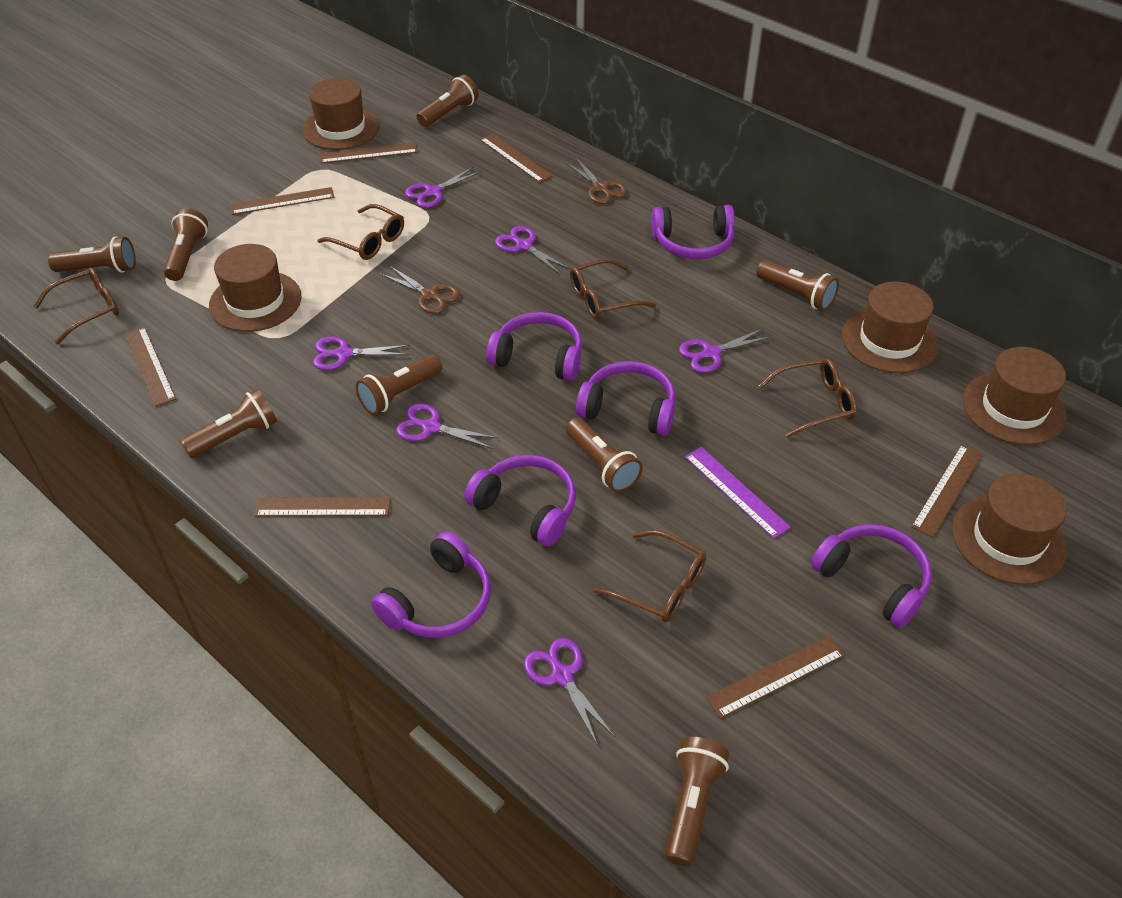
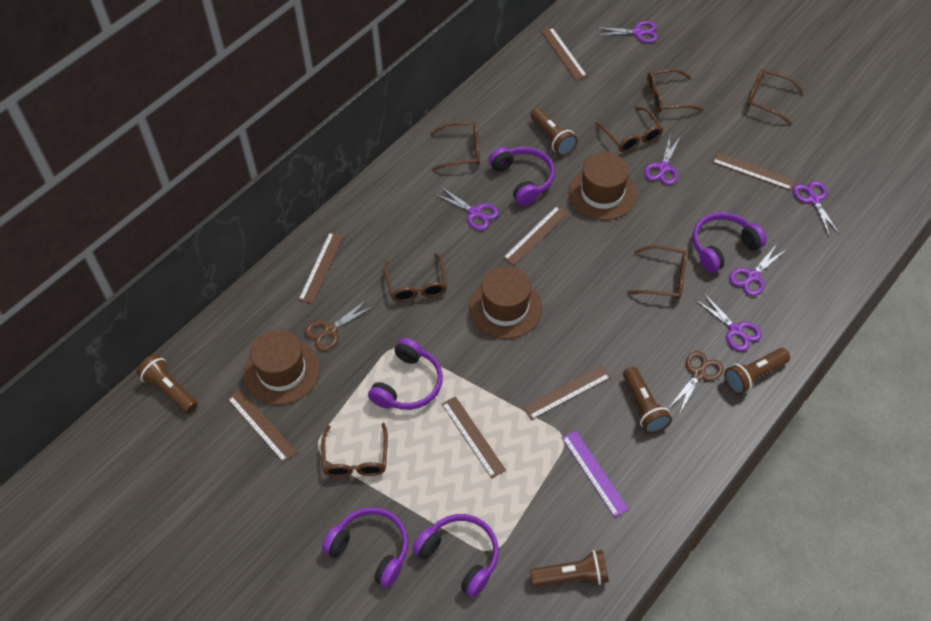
brown flashlight: [48,236,136,273] [164,209,208,281] [180,389,277,458] [356,355,442,415] [417,75,479,127] [566,418,643,492] [665,737,730,867] [756,260,839,311] = 8 -> [136,354,198,414] [530,108,578,156] [530,550,609,587] [623,367,672,434] [724,348,790,395] = 5
brown glasses: [33,267,119,345] [317,204,404,260] [570,259,656,319] [593,530,706,623] [758,358,857,438] = 5 -> [321,423,388,477] [384,253,447,302] [430,122,480,171] [596,107,663,153] [627,245,687,299] [647,69,703,113] [746,69,804,124] = 7
brown hat: [209,244,302,332] [302,78,379,150] [842,281,938,373] [952,473,1067,585] [963,347,1067,445] = 5 -> [244,329,320,405] [469,266,542,339] [568,152,637,220] = 3
purple headphones: [371,531,491,638] [464,455,576,547] [486,312,582,381] [576,361,676,436] [651,205,735,259] [811,524,932,628] = 6 -> [322,507,408,588] [368,338,443,410] [412,514,499,598] [489,147,555,206] [693,212,767,273] = 5

